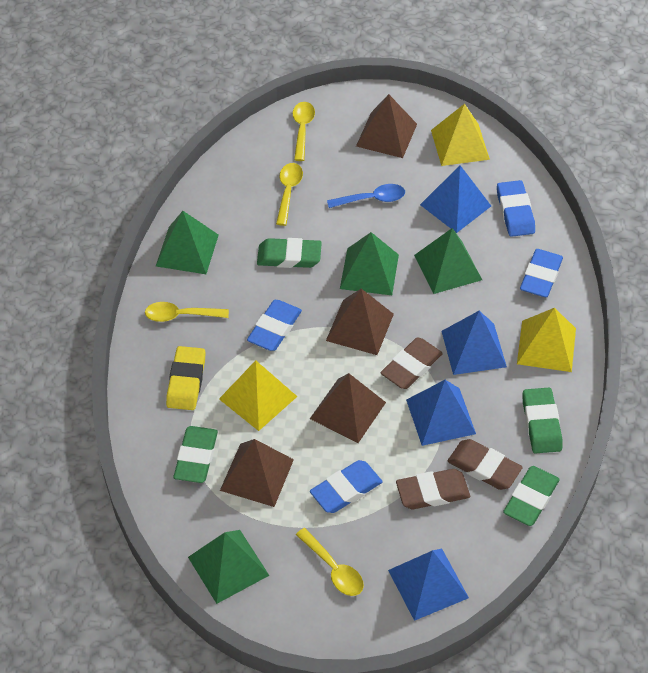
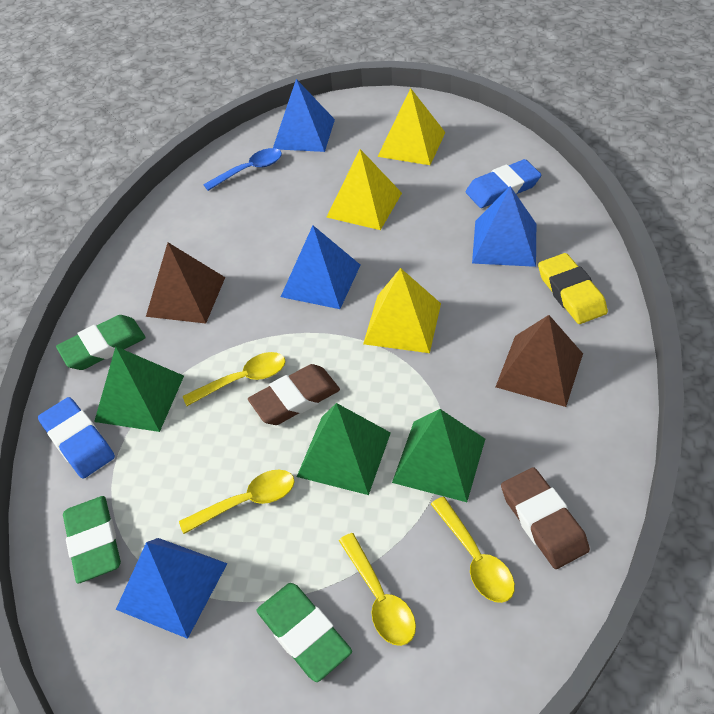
blue eraser: [247,300,302,351] [310,460,383,513] [497,180,535,237] [520,249,563,297] = 4 -> [38,397,115,479] [466,159,541,208] = 2
brown eraser: [380,338,443,389] [396,469,470,509] [448,439,523,490] = 3 -> [248,364,340,425] [501,467,590,569] = 2
brown pyramid: [220,439,294,507] [310,373,386,443] [326,289,394,355] [356,94,417,158] = 4 -> [146,243,225,324] [496,315,583,407] = 2
green eraser: [174,426,218,483] [257,238,322,268] [503,466,560,526] [523,388,562,454] = 4 -> [56,315,146,370] [63,496,121,583] [257,583,352,682] = 3
green pyramid: [156,211,219,274] [188,530,270,604] [340,232,399,295] [414,228,482,294] = 4 -> [94,347,184,432] [297,403,391,495] [392,409,485,502] = 3

